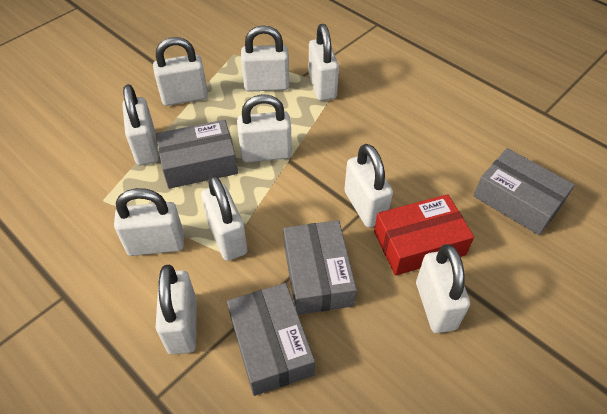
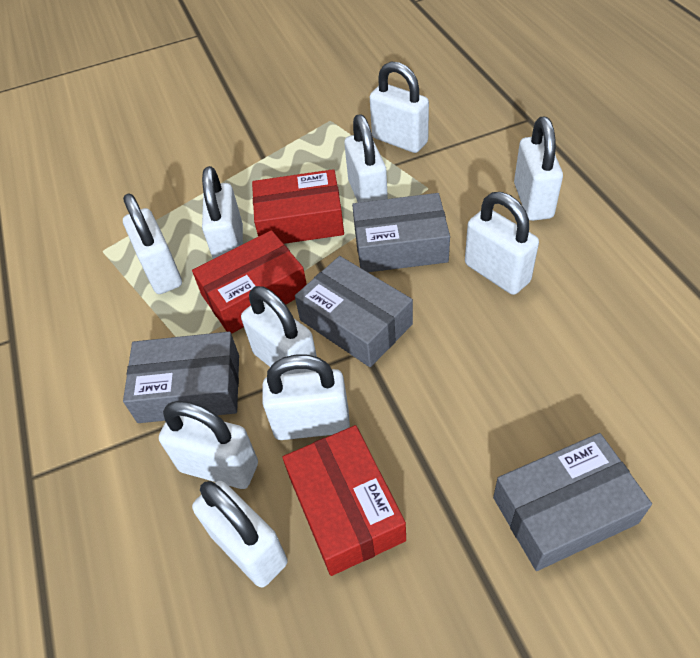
red box: [374,194,474,276] = 1 -> [192,230,307,334] [252,169,344,244] [282,425,406,576] = 3

